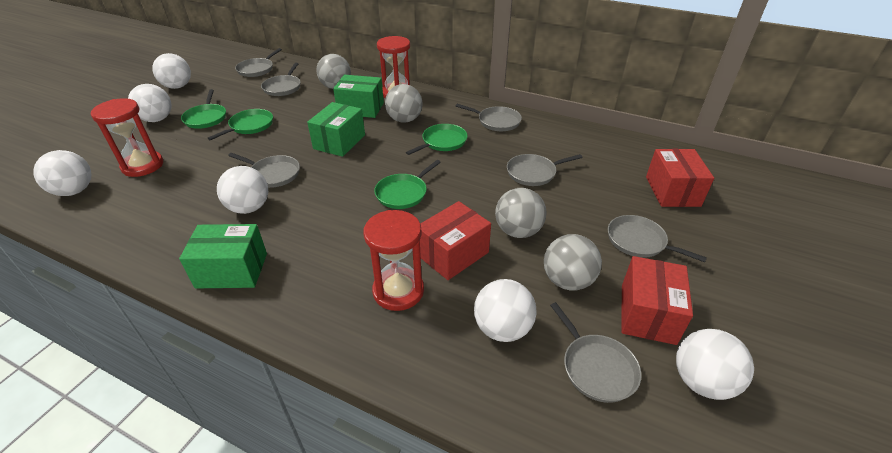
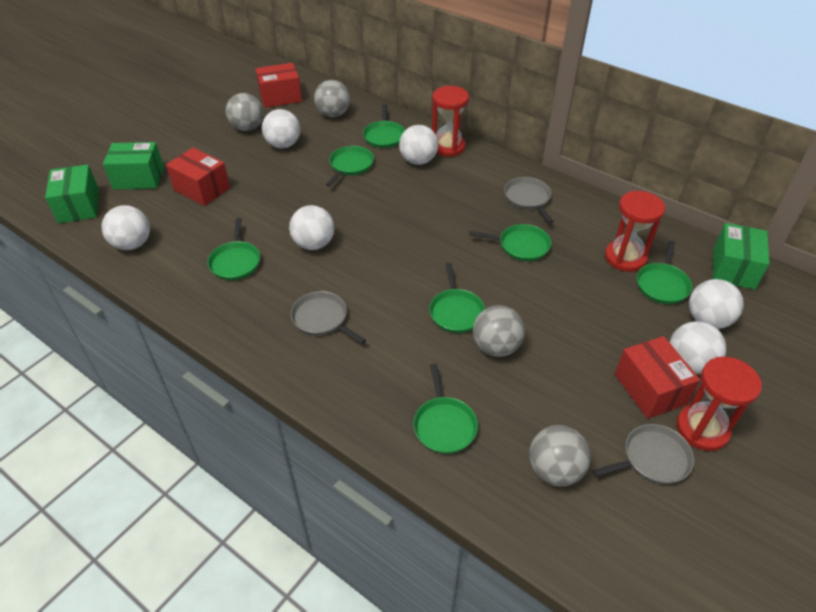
green pan: [181,89,226,129] [208,109,273,140] [374,160,441,209] [406,124,468,155] = 4 -> [207,218,260,280] [326,146,374,186] [363,104,405,148] [413,364,478,454] [429,263,485,333] [469,224,551,261] [637,240,692,304] = 7
grey pan: [228,153,300,188] [235,48,282,77] [261,63,301,96] [456,104,522,131] [507,154,582,186] [550,302,642,403] [608,215,707,262] = 7 -> [291,291,366,344] [504,177,554,224] [593,424,694,484] = 3

